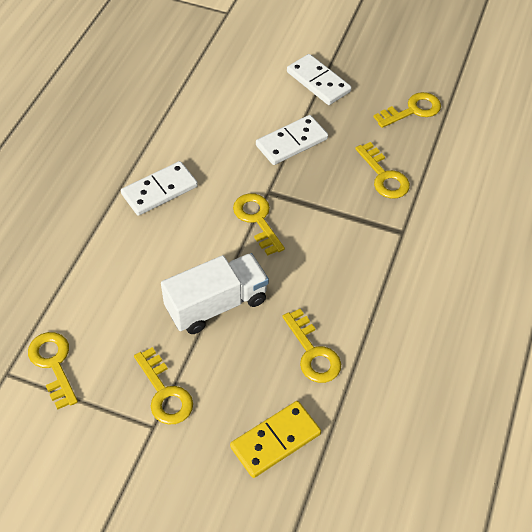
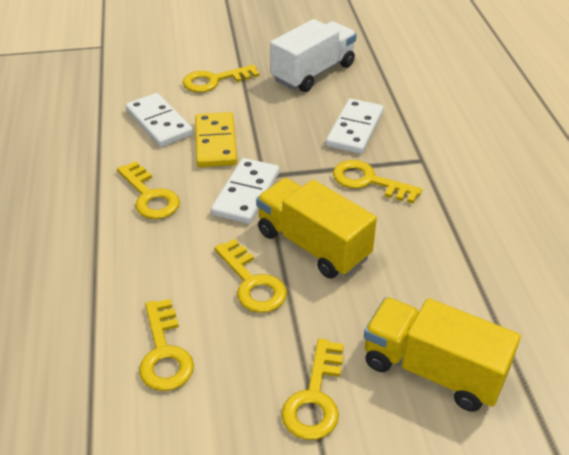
yellow truck: none = 0 -> [256,178,377,279] [364,297,521,412] = 2

